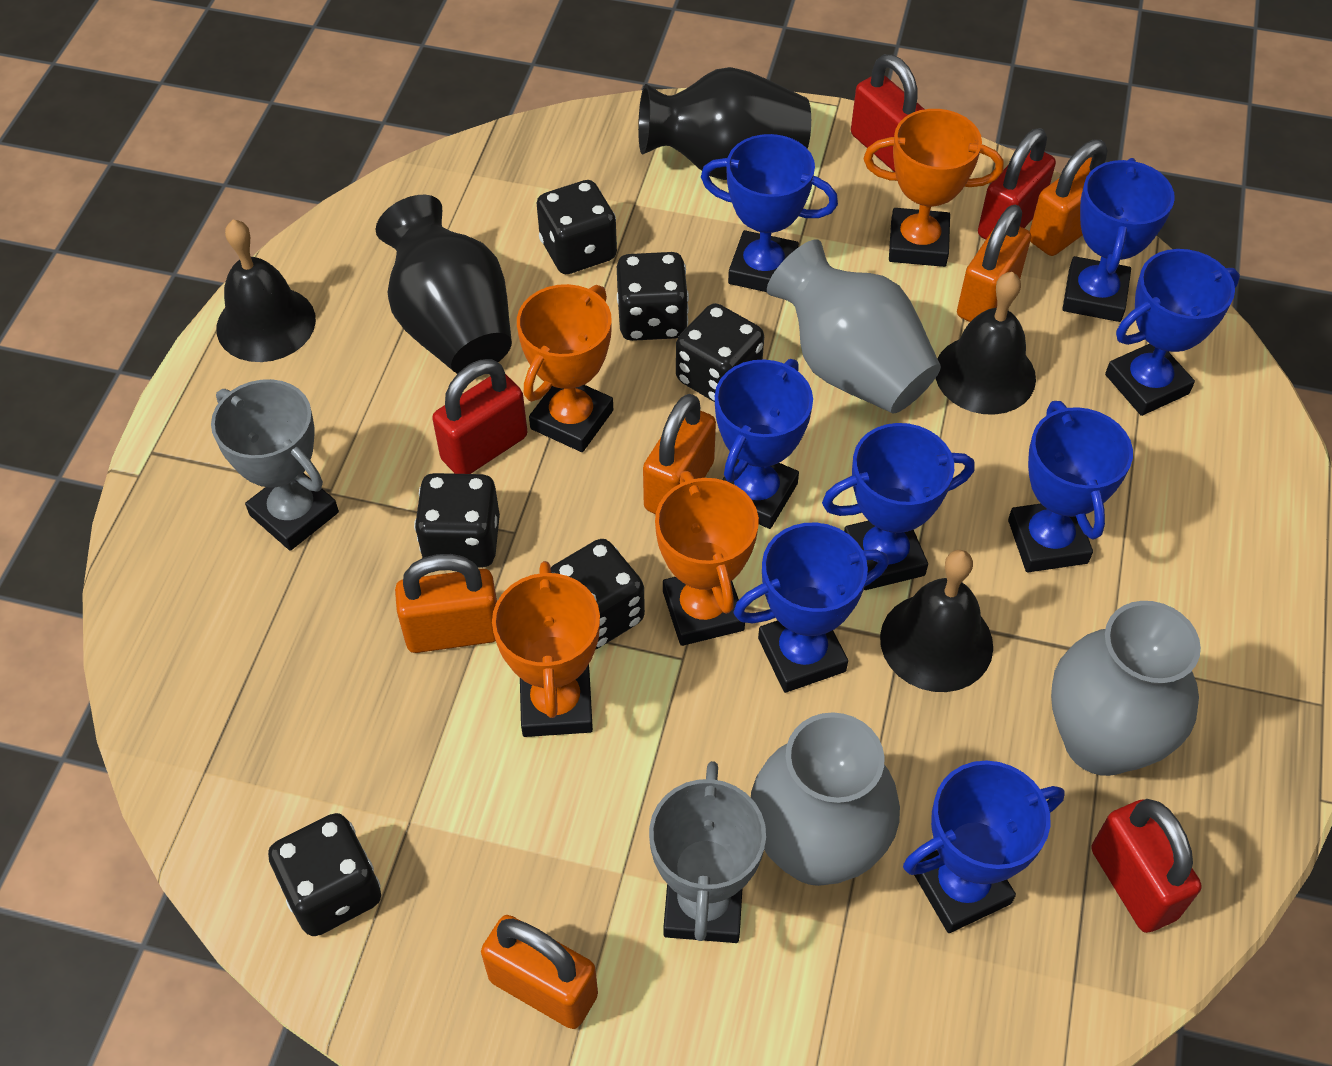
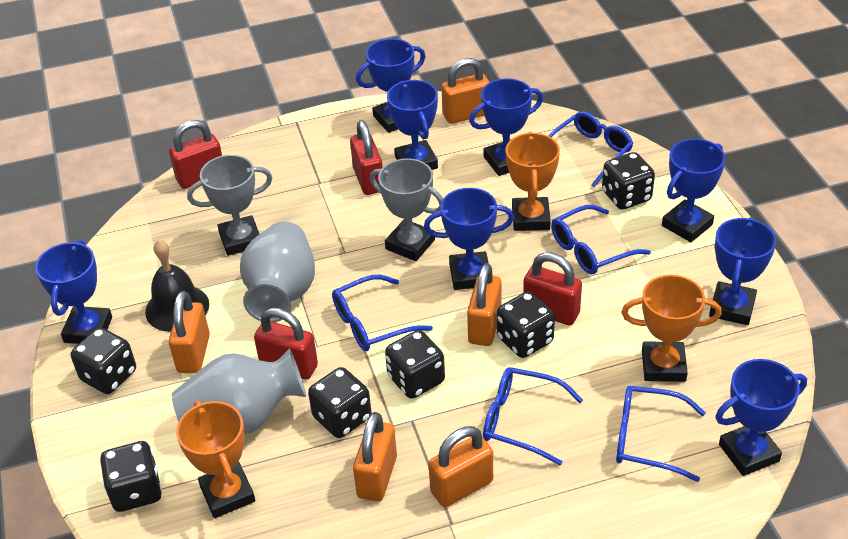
black bell: [216,219,316,362] [880,550,993,692] [936,272,1036,415] = 3 -> [145,240,209,332] = 1
black vase: [376,195,512,374] [638,67,811,180] = 2 -> none = 0
blue glasses: none = 0 -> [332,275,433,351] [483,367,583,465] [548,111,634,187] [551,205,651,274] [616,386,706,482] = 5
grey vase: [751,712,900,886] [767,240,941,414] [1051,601,1201,776] = 3 -> [172,349,306,434] [240,221,315,322] = 2
orange trophy: [492,561,600,737] [517,284,613,452] [655,471,759,646] [864,109,1003,267] = 4 -> [176,401,255,518] [506,132,560,231] [621,275,722,382] = 3

